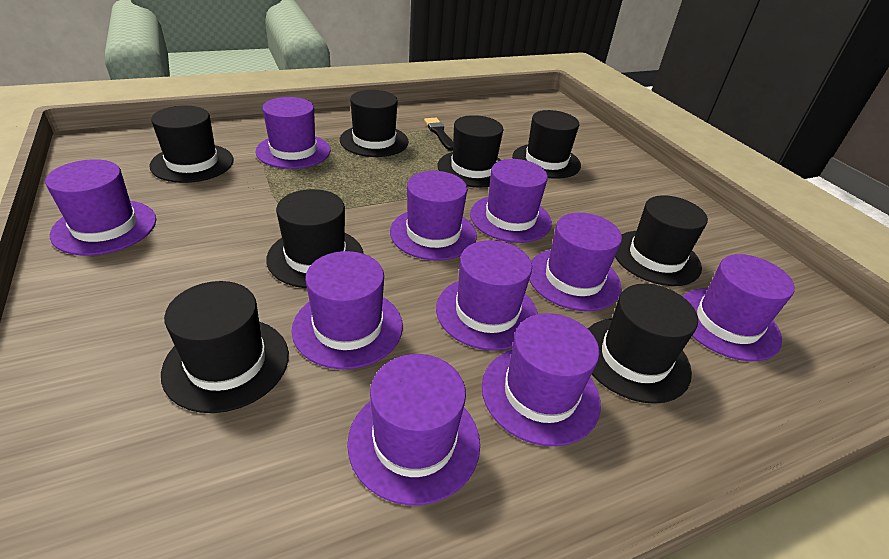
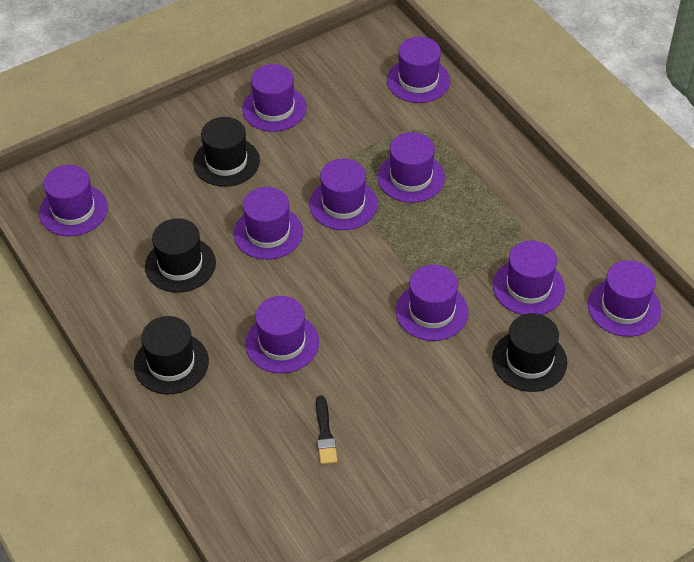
black hat: [149,106,234,183] [161,281,289,413] [266,189,364,288] [340,90,409,157] [438,115,504,188] [512,110,581,179] [588,284,698,404] [615,195,708,286] = 8 -> [134,316,209,394] [145,218,216,293] [193,117,260,187] [492,313,567,392] = 4

